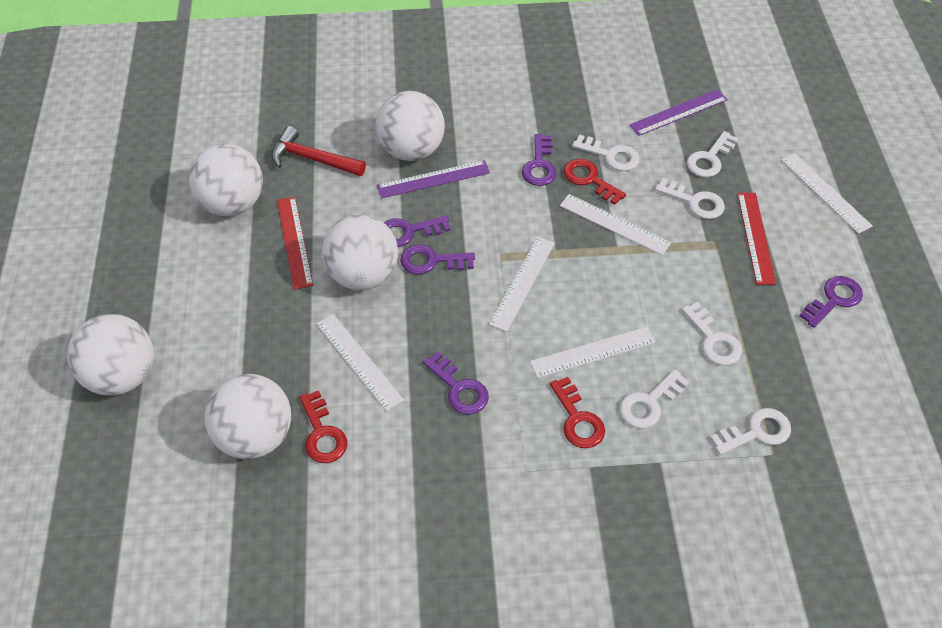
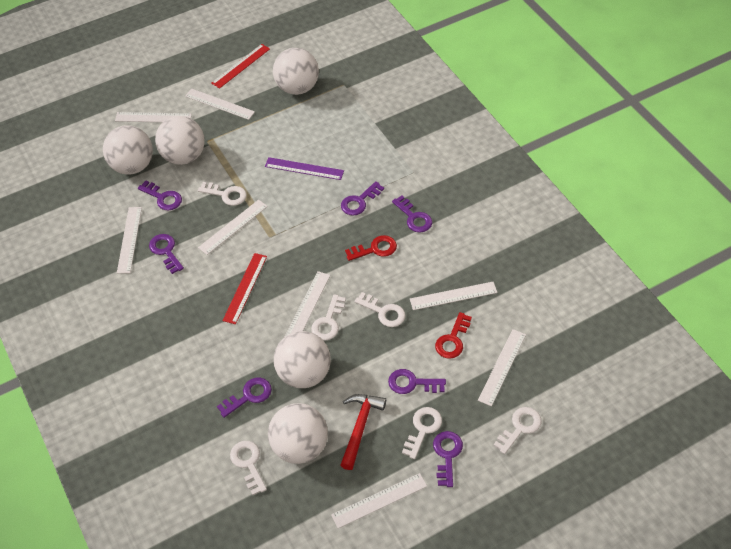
purple key: [384,216,451,247] [400,245,475,274] [423,352,489,415] [522,134,556,186] [800,276,863,328] = 5 -> [138,181,182,211] [149,234,184,274] [217,378,272,418] [341,181,384,216] [388,369,446,394] [392,195,432,232] [433,431,463,487] = 7
purple ruler: [377,160,490,198] [629,89,728,136] = 2 -> [265,157,344,180] = 1
red key: [299,390,347,463] [550,377,605,448] [564,159,626,205] = 3 -> [345,235,397,261] [435,312,472,359] = 2
white ruler: [316,314,404,411] [489,237,555,332] [530,327,656,378] [560,194,671,255] [781,153,873,234] = 5 -> [115,112,192,122] [117,207,142,273] [185,88,255,120] [198,200,268,255] [285,271,330,337] [331,473,427,528] [410,282,498,310] [478,329,526,406] = 8

